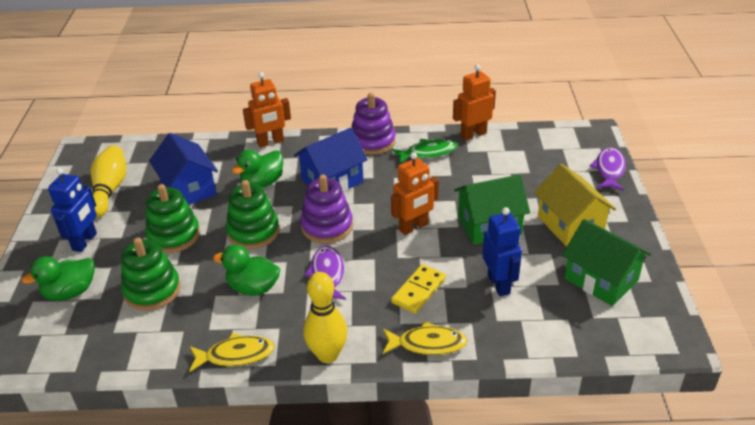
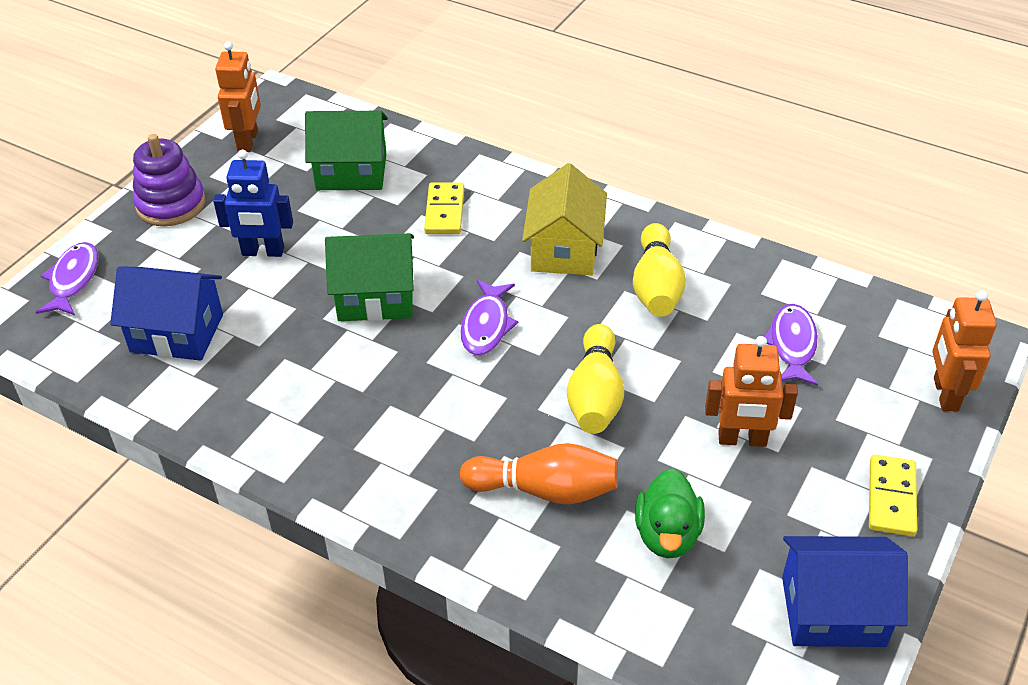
blue robot: [48,168,97,252] [482,207,522,296] = 2 -> [213,149,293,257] = 1
green duck: [22,256,94,301] [213,244,280,295] [232,150,283,188] = 3 -> [635,468,705,558] = 1
green fish: [392,139,457,164] = 1 -> none = 0
green stacking toy: [121,237,181,311] [145,184,200,253] [226,180,279,249] = 3 -> none = 0
orange bowling pin: none = 0 -> [460,443,618,505] = 1
purple fish: [304,246,346,300] [590,147,626,191] = 2 -> [36,242,99,315] [460,280,518,356] [764,304,818,386] = 3
purple stacking toy: [300,175,353,244] [352,93,396,155] = 2 -> [133,134,205,226] = 1
yellow domino: [391,264,446,314] = 1 -> [424,182,464,234] [869,455,917,537] = 2
yellow fish: [189,333,275,372] [382,321,468,355] = 2 -> none = 0

